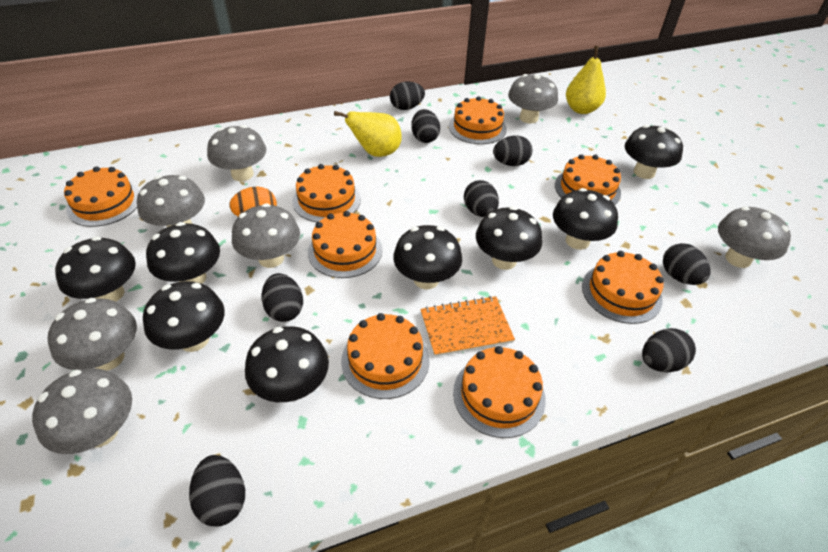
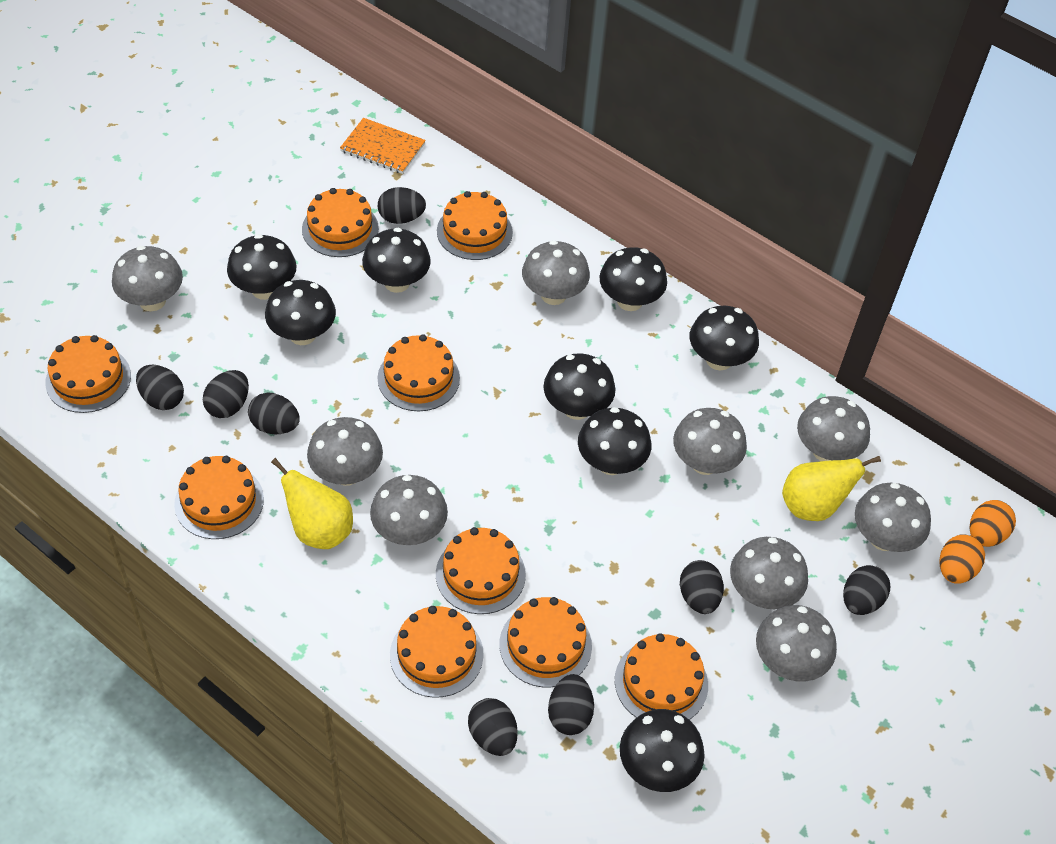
grey mushroom: [32,368,132,454] [47,298,137,371] [137,175,205,227] [207,125,266,181] [232,203,300,268] [508,74,558,123] [718,207,791,268] = 7 -> [112,246,183,311] [307,417,383,486] [370,475,448,545] [522,240,590,305] [673,408,747,475] [730,537,808,609] [756,605,837,682] [797,396,870,461] [855,483,931,552] = 9
orange cake: [64,166,140,227] [293,164,361,222] [308,211,382,278] [341,313,429,399] [449,96,507,144] [453,346,546,438] [555,154,621,205] [582,251,664,324] = 8 -> [45,335,131,413] [174,456,264,539] [302,188,379,257] [377,334,460,411] [390,606,484,698] [436,527,526,614] [437,191,513,260] [499,597,592,687] [615,634,708,720] = 9
orange egg: [229,187,277,217] = 1 -> [940,534,985,584] [970,500,1016,547] = 2

